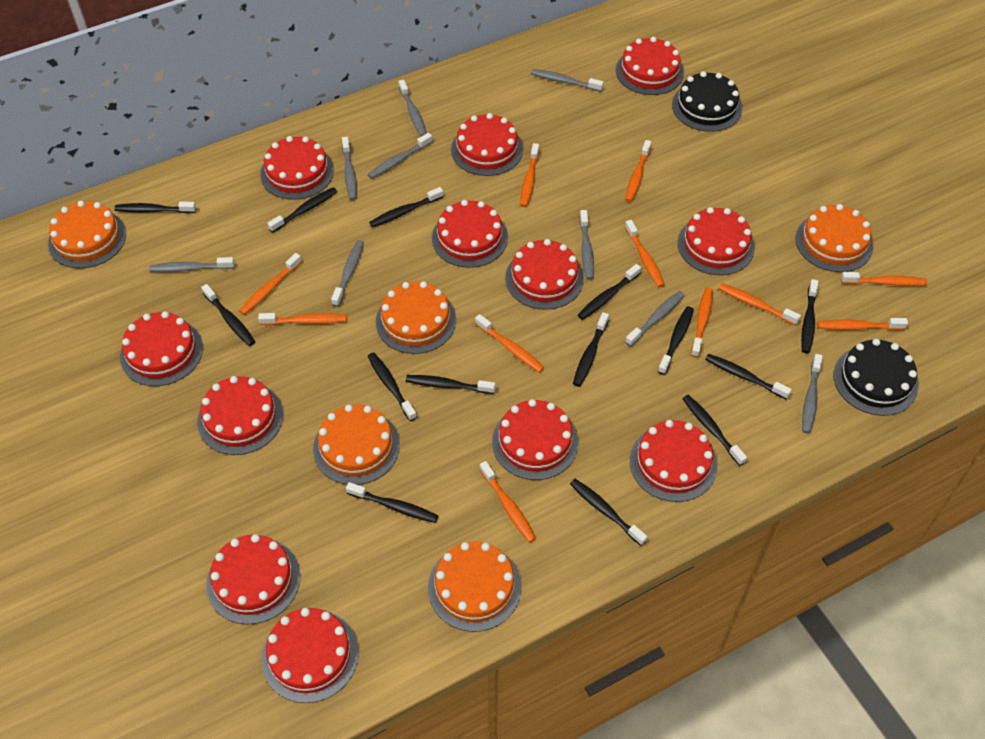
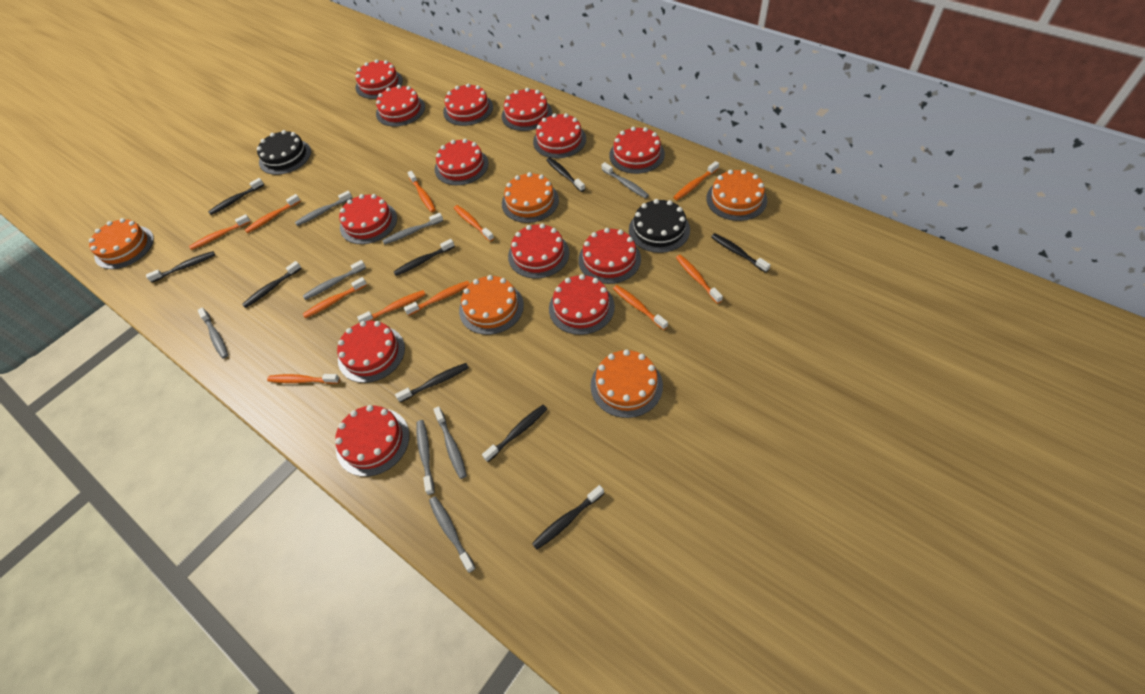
black toothbrush: [114,202,196,213] [201,284,255,346] [267,187,337,233] [346,482,438,523] [368,352,417,421] [369,187,443,228] [406,375,496,394] [570,479,648,546] [573,312,609,387] [578,264,641,320] [658,306,694,375] [682,395,747,466] [705,354,792,400] [801,279,818,353] = 14 -> [146,251,215,282] [208,178,264,215] [242,261,302,308] [394,239,455,276] [395,363,469,402] [482,405,547,462] [532,485,604,550] [546,157,585,192] [711,233,771,273] = 9
grey toothbrush: [149,257,234,272] [331,240,364,307] [342,137,357,200] [368,133,432,179] [399,79,427,136] [531,69,604,92] [579,210,594,280] [625,291,685,347] [802,354,823,434] = 9 -> [197,307,228,359] [295,191,352,226] [303,260,366,300] [382,213,443,245] [416,420,435,495] [429,496,476,573] [433,407,467,479] [602,162,649,199] = 8
red cake: [120,311,203,386] [197,376,283,455] [206,534,300,625] [260,136,334,200] [261,608,359,703] [432,200,508,268] [451,113,523,176] [492,399,578,480] [505,239,584,310] [616,37,684,95] [630,420,717,502] [678,207,755,275] = 12 -> [335,405,409,477] [337,321,405,383] [339,194,397,244] [355,59,403,99] [376,85,425,127] [435,139,489,185] [443,83,493,126] [502,88,552,131] [508,223,569,279] [533,113,586,158] [549,274,615,335] [578,228,641,284] [609,127,665,174] = 13

